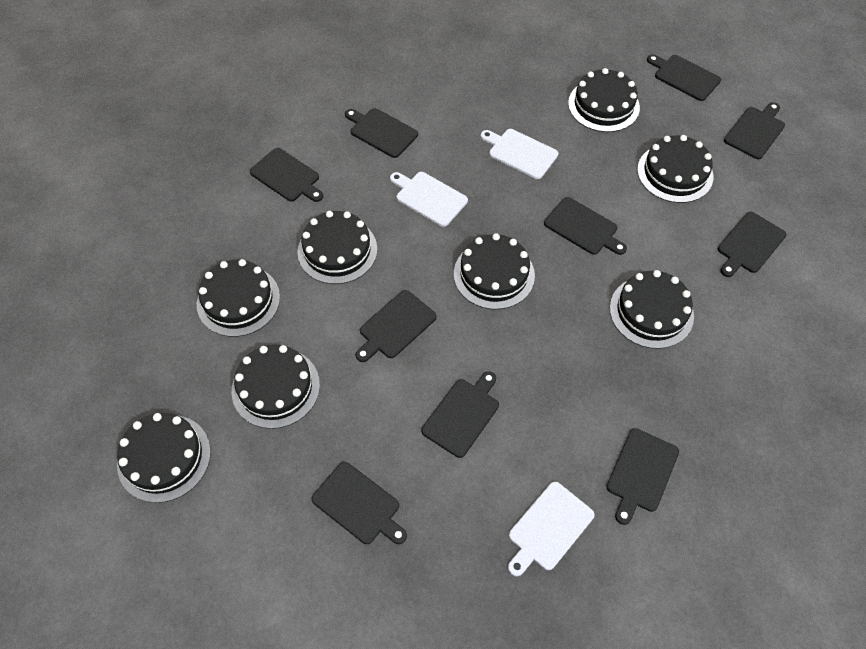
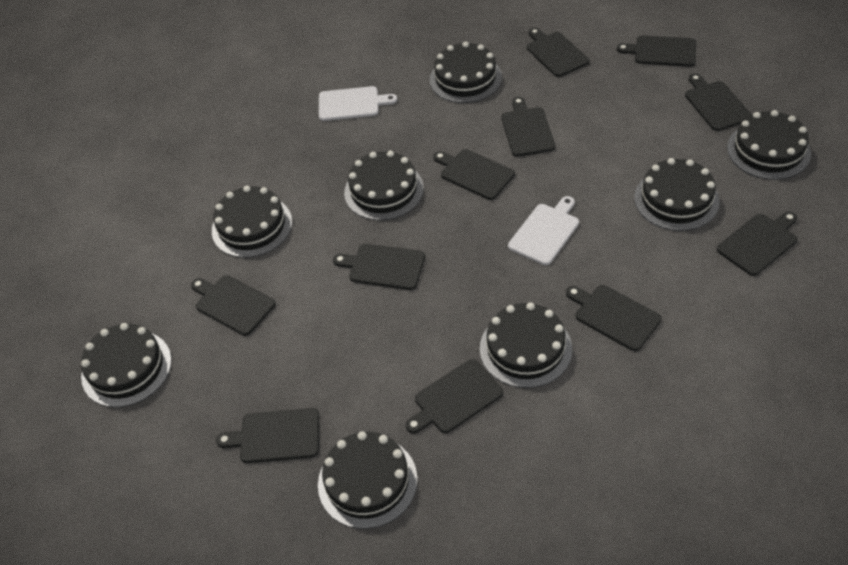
black cutting board: [250,148,323,202] [312,462,407,544] [345,108,418,158] [355,290,437,362] [422,371,499,458] [544,197,627,255] [606,428,679,525] [647,54,721,101] [718,211,787,277] [724,102,785,159] = 10 -> [191,275,276,336] [216,408,319,463] [333,244,425,290] [405,359,503,434] [433,149,515,200] [501,97,555,157] [527,28,589,77] [566,285,662,351] [617,35,696,67] [685,73,752,131] [717,212,798,276] = 11
white cutting board: [390,172,468,227] [481,129,558,179] [508,482,594,576] = 3 -> [319,86,397,121] [508,196,579,265] = 2

